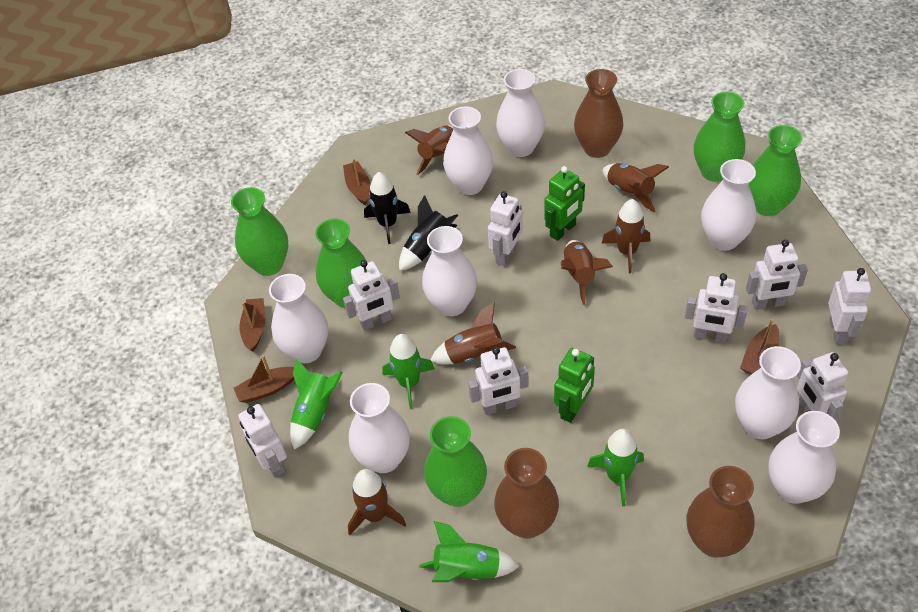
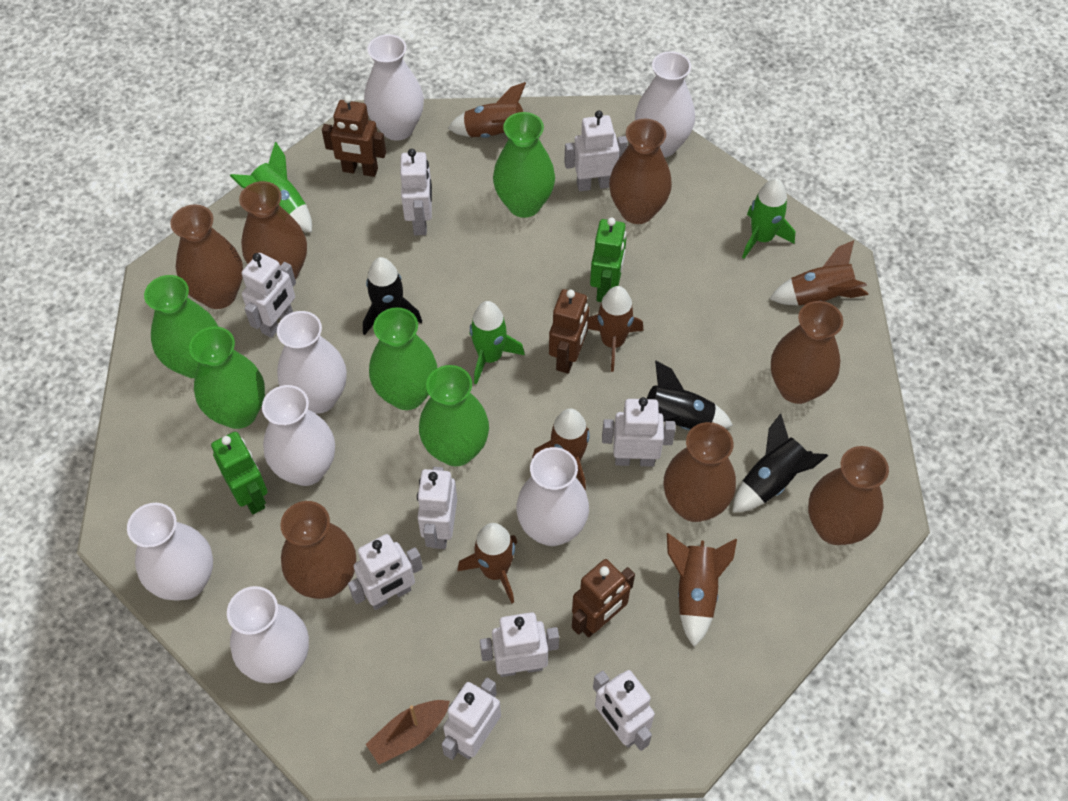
black rocket: [364,172,411,244] [399,195,458,271] = 2 -> [363,257,422,335] [647,360,733,430] [733,413,828,512] = 3
brown boat: [234,355,294,403] [239,298,266,352] [343,158,370,205] [740,319,779,374] = 4 -> [366,700,450,765] = 1
brown robot: none = 0 -> [322,95,386,177] [549,289,590,373] [572,559,635,637] = 3
brown vase: [494,448,559,539] [574,69,623,158] [687,466,755,558] = 3 -> [170,204,243,309] [239,181,307,280] [280,501,356,599] [609,118,672,224] [664,422,736,522] [771,301,843,404] [808,446,889,545] = 7
green rocket: [290,358,343,450] [382,334,435,409] [419,521,519,582] [588,429,644,506] = 4 -> [230,142,312,233] [469,301,525,385] [742,178,795,259] = 3
white robot: [238,404,287,478] [343,260,400,331] [468,347,529,415] [488,191,523,266] [685,273,748,343] [746,240,808,310] [797,352,849,421] [828,268,871,344] = 8 -> [242,253,296,338] [348,534,423,610] [400,149,432,235] [417,467,457,549] [442,677,501,760] [480,612,559,677] [564,110,628,191] [593,670,655,751] [602,397,676,467] = 9
white vase: [269,274,328,363] [349,383,410,473] [422,226,477,316] [443,106,493,195] [496,69,545,157] [701,159,756,251] [735,346,801,439] [769,411,840,504] = 8 -> [127,503,213,601] [227,586,309,683] [262,385,335,486] [277,311,347,414] [364,34,424,141] [516,447,589,546] [635,51,695,157] = 7

